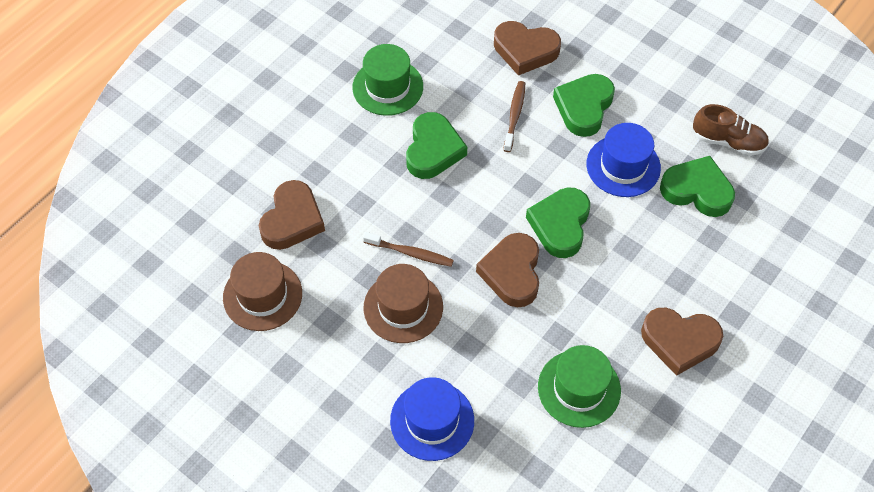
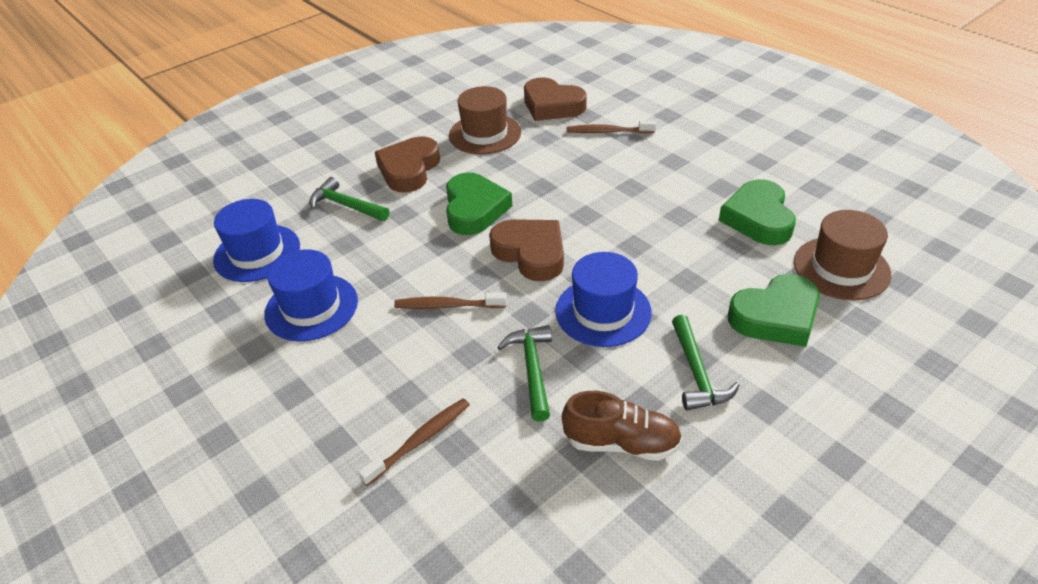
blue hat: [390,377,474,461] [587,123,661,197] = 2 -> [213,199,300,282] [264,249,358,341] [555,252,652,347] = 3
brown heart: [259,180,325,250] [476,233,539,308] [494,21,561,75] [641,308,723,376] = 4 -> [375,137,440,193] [489,219,564,281] [524,77,587,121] = 3
brown toothbrush: [363,232,454,267] [503,81,525,152] = 2 -> [358,398,470,486] [394,293,507,309] [567,121,656,133] = 3
green hammer: none = 0 -> [309,177,389,221] [497,325,552,422] [672,315,740,410] = 3
green hat: [352,44,423,116] [538,345,621,428] = 2 -> none = 0
green heart: [406,112,467,179] [526,187,590,258] [553,74,615,137] [660,156,735,217] = 4 -> [446,173,512,235] [719,179,796,245] [728,274,820,347] = 3

